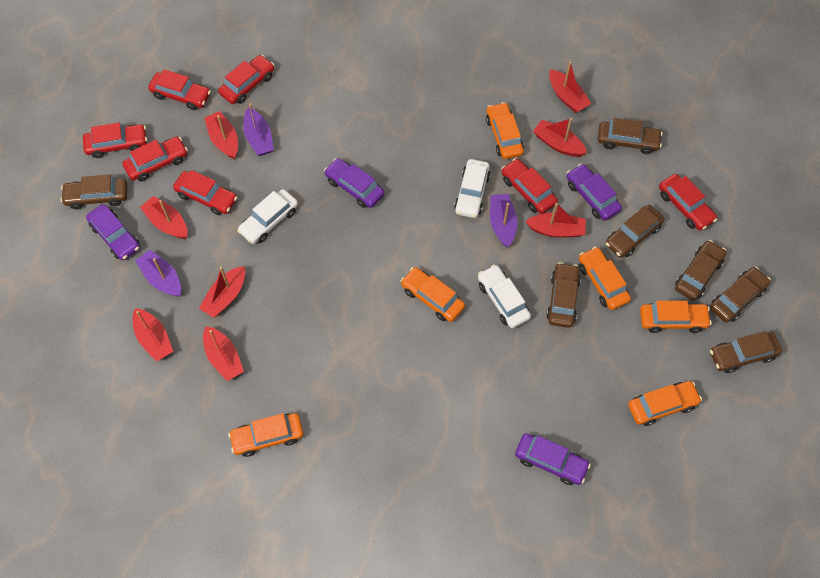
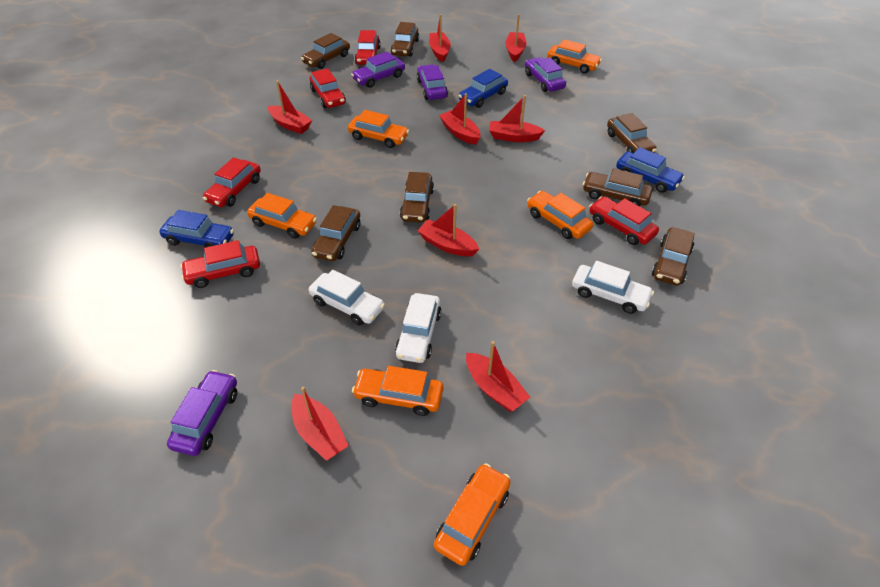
blue car: none = 0 -> [160,210,234,248] [458,69,508,108] [616,147,685,193] = 3
purple boat: [136,250,181,297] [243,103,274,156] [490,194,517,247] = 3 -> none = 0
red car: [83,122,147,158] [123,137,188,181] [148,69,211,110] [173,170,238,215] [218,55,274,104] [502,158,558,214] [659,174,717,231] = 7 -> [180,240,260,288] [203,157,261,207] [310,68,346,108] [355,30,381,65] [589,196,659,245] = 5

